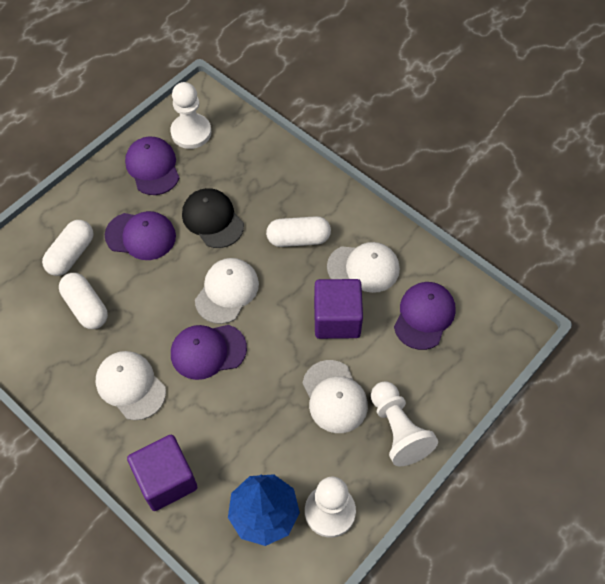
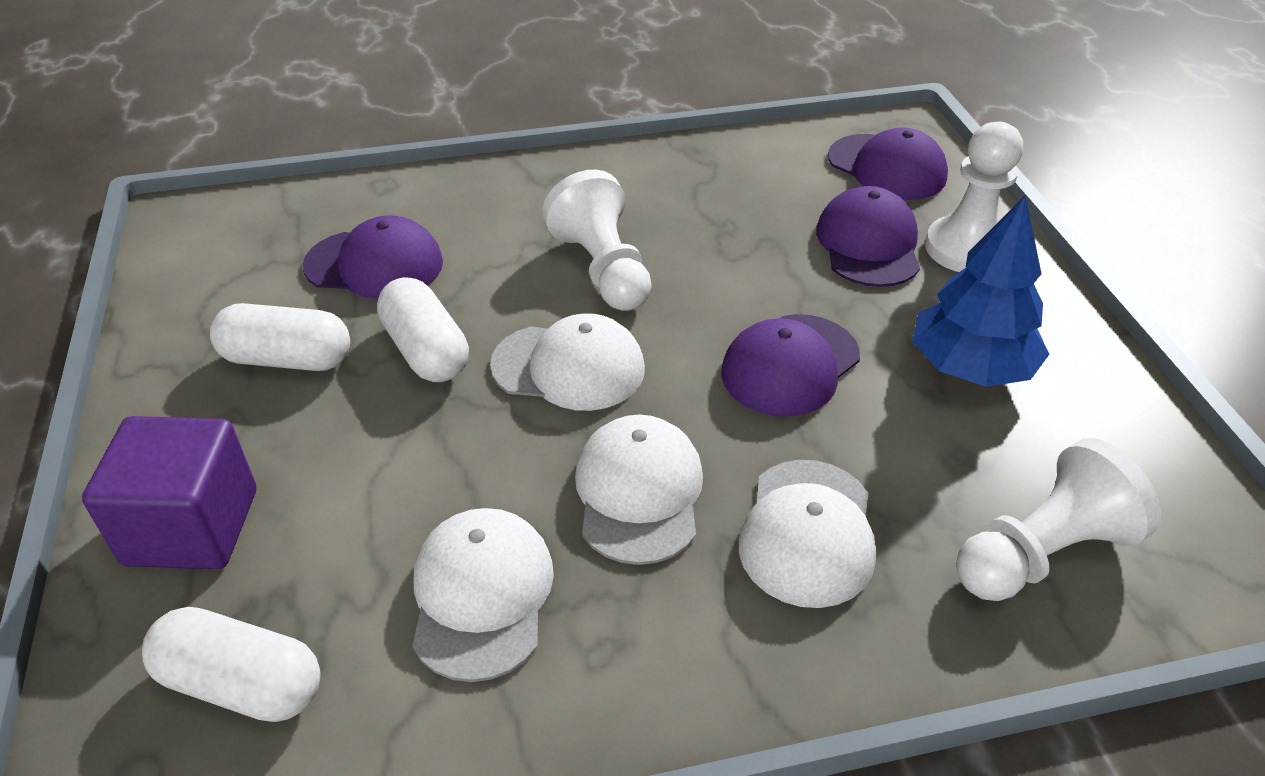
black cap: [182,188,244,248] = 1 -> none = 0
purple cube: [127,435,198,511] [314,279,363,339] = 2 -> [82,416,256,569] = 1

